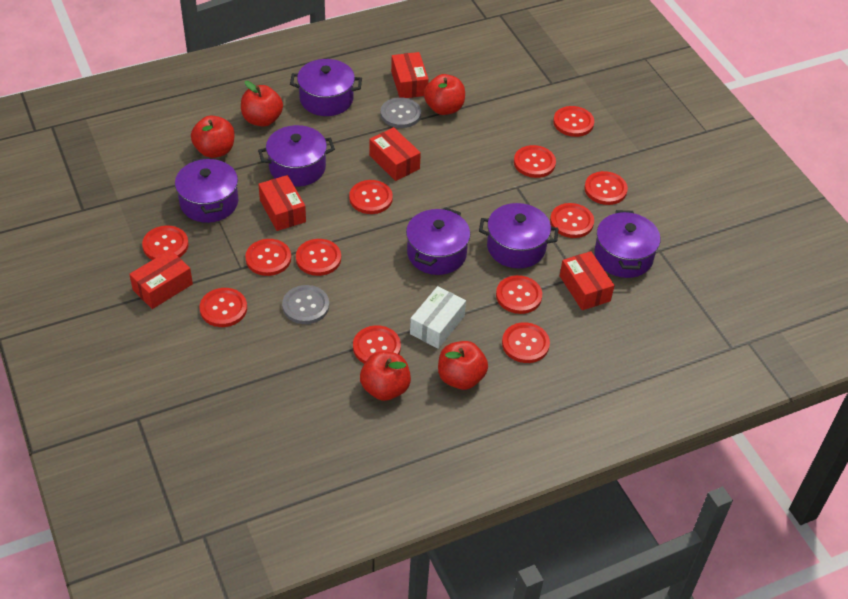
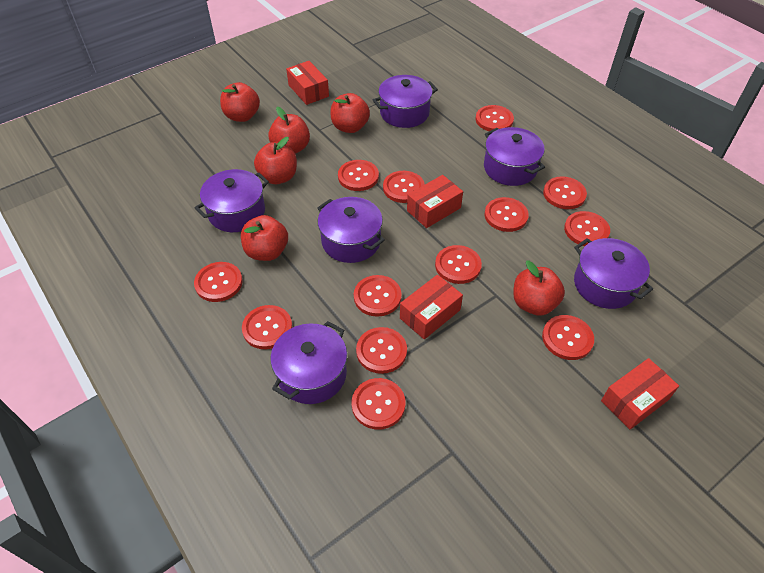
grey button: [282,285,329,324] [380,97,421,128] = 2 -> none = 0
red apple: [191,115,234,158] [241,81,283,127] [360,351,411,401] [424,74,465,115] [438,341,488,390] = 5 -> [220,82,260,122] [241,215,288,261] [254,137,297,184] [268,107,310,154] [331,93,370,133] [513,260,565,316] = 6
red box: [129,250,193,309] [258,175,306,231] [369,127,421,181] [391,52,429,98] [560,251,615,310] = 5 -> [286,61,329,105] [400,275,463,339] [407,175,463,228] [601,358,679,430] = 4
red button: [142,226,189,260] [199,288,247,327] [245,239,291,276] [296,239,341,276] [349,180,393,214] [353,325,401,364] [496,275,542,314] [502,322,550,363] [514,145,556,178] [550,203,594,238] [553,106,594,137] [584,171,628,205] = 12 -> [194,262,243,302] [242,305,292,349] [338,160,379,191] [352,378,406,430] [354,275,402,317] [356,327,407,374] [383,171,425,203] [435,245,482,284] [476,105,514,131] [485,197,529,232] [542,315,594,360] [543,176,587,209] [564,211,610,246] = 13
white box: [410,286,466,349] = 1 -> none = 0

